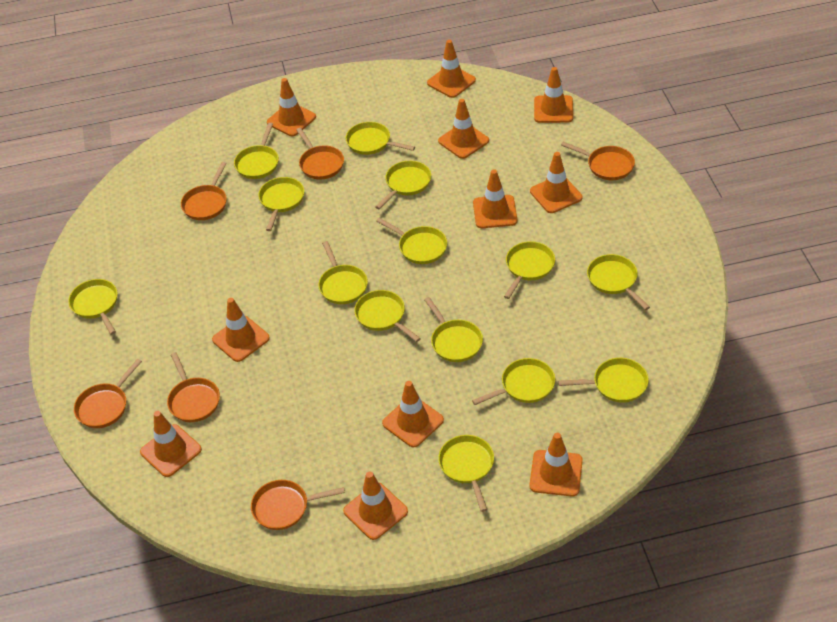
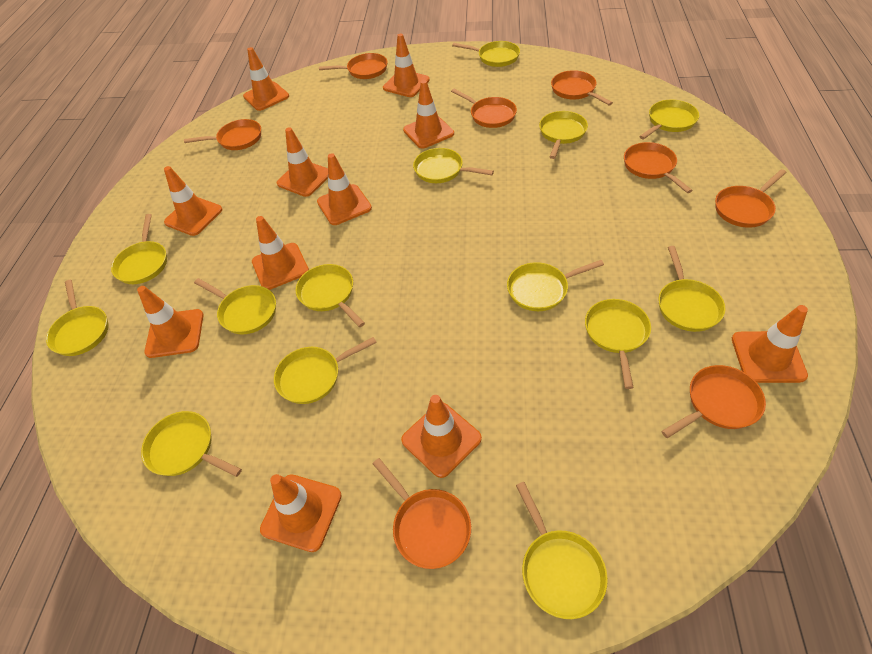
orange pan: [74,359,142,428] [167,352,220,422] [181,162,227,220] [251,480,345,530] [296,128,344,179] [561,142,635,180] = 6 -> [184,119,261,150] [319,53,387,79] [372,458,471,569] [451,89,517,128] [551,70,613,105] [624,142,693,193] [661,365,766,438] [715,169,787,228] = 8

